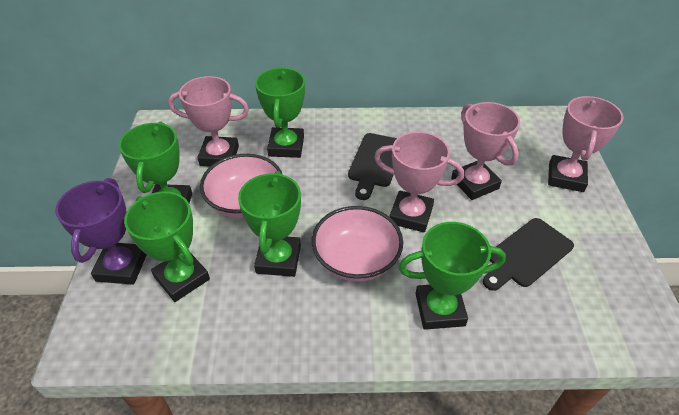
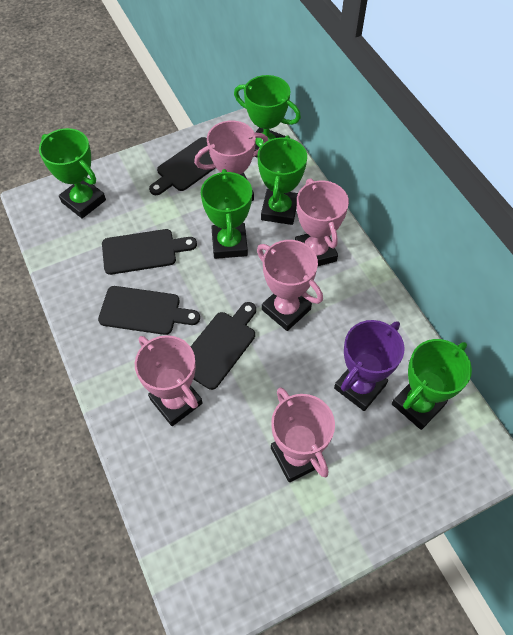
black cutting board: [348,133,397,200] [483,218,574,291] = 2 -> [98,286,200,335] [102,229,197,275] [149,137,215,195] [191,302,256,390] = 4
pink bowl: [200,154,283,218] [312,206,403,282] = 2 -> none = 0
pink trophy: [168,76,249,167] [374,132,464,233] [451,102,520,200] [548,96,623,192] = 4 -> [135,335,202,426] [194,120,268,201] [257,240,323,331] [271,387,335,482] [295,178,349,266] = 5

